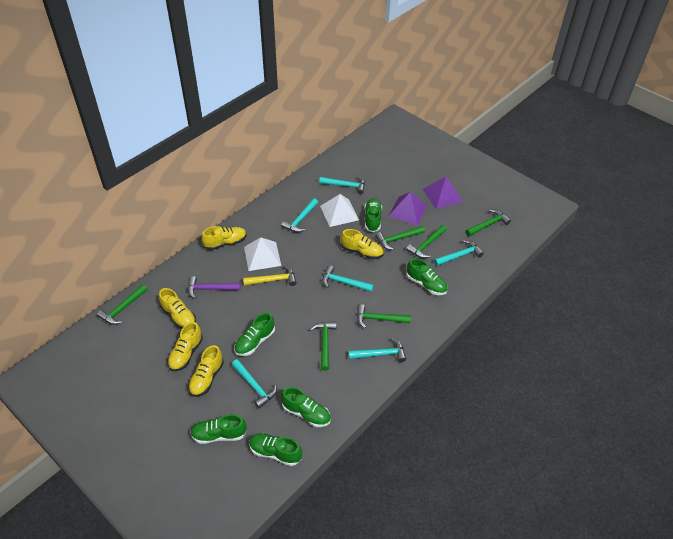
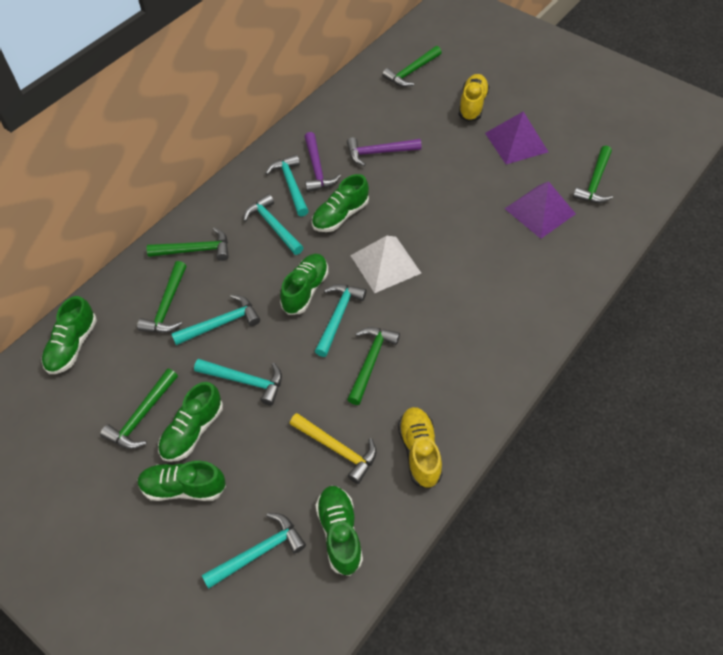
purple hammer: [188,276,241,299] = 1 -> [305,132,341,192] [347,137,422,166] = 2
white pyramid: [244,237,281,271] [320,194,359,227] = 2 -> [350,236,421,293] = 1
yellow shoe: [159,288,196,329] [167,322,203,371] [188,345,224,397] [201,226,247,250] [341,229,384,259] = 5 -> [398,407,442,489] [458,74,489,122] = 2

